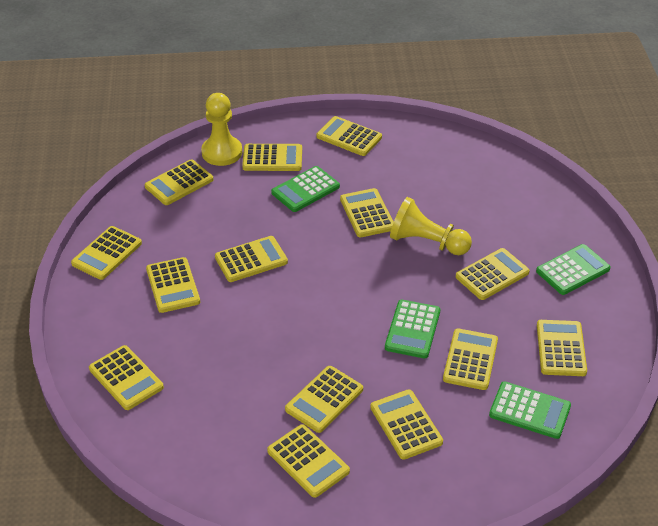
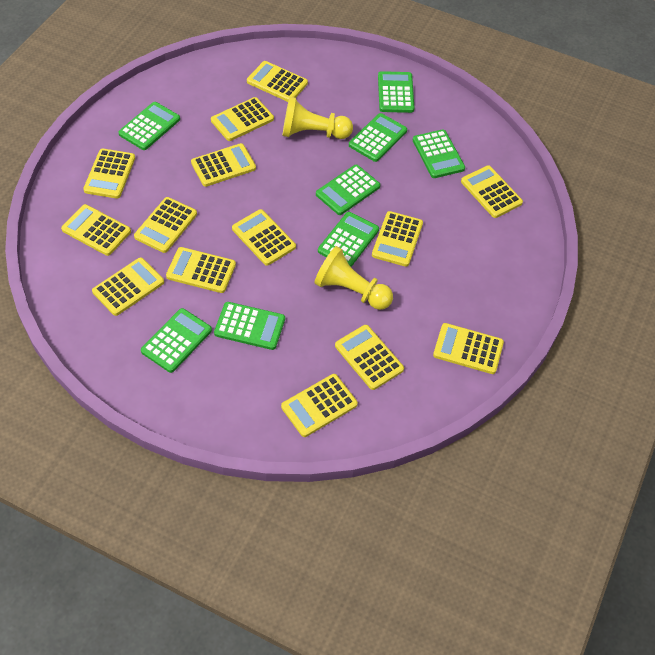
green calculator: [271,166,340,212] [385,300,440,358] [489,381,571,439] [536,244,610,295] = 4 -> [118,102,180,150] [141,308,212,373] [214,302,285,350] [316,165,380,215] [318,212,379,267] [349,113,407,162] [378,71,414,113] [413,129,465,178] = 8

